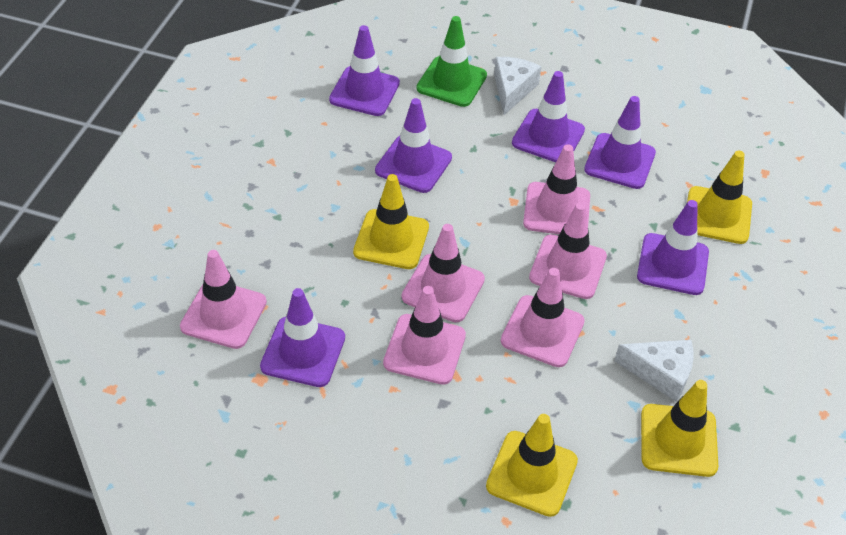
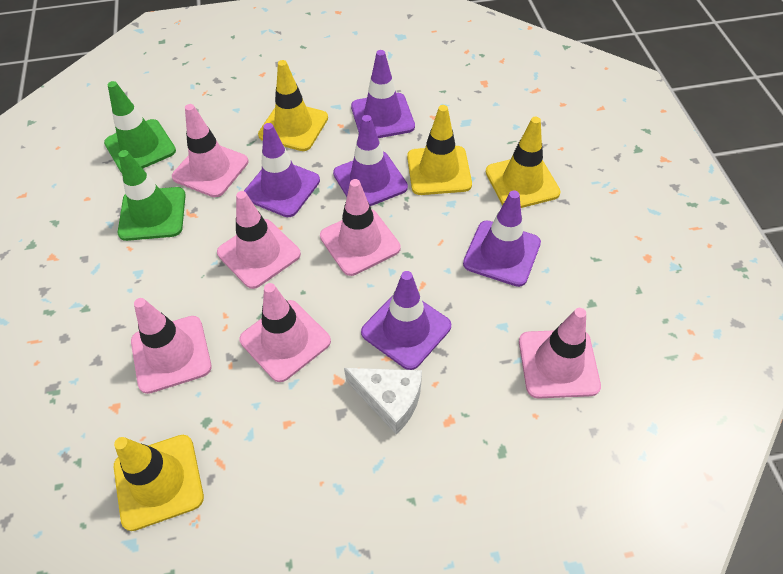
green traffic cone: [416,16,487,107] = 1 -> [104,81,176,173] [118,150,186,241] = 2
purple traffic cone: [260,288,345,387] [329,25,400,116] [375,98,452,193] [512,71,585,162] [584,96,656,189] [637,200,709,295] = 6 -> [244,123,320,217] [333,115,408,206] [351,50,415,138] [361,271,451,370] [463,191,541,287] = 5
white cheese: [494,57,541,115] [614,340,694,402] = 2 -> [344,368,422,434] = 1

